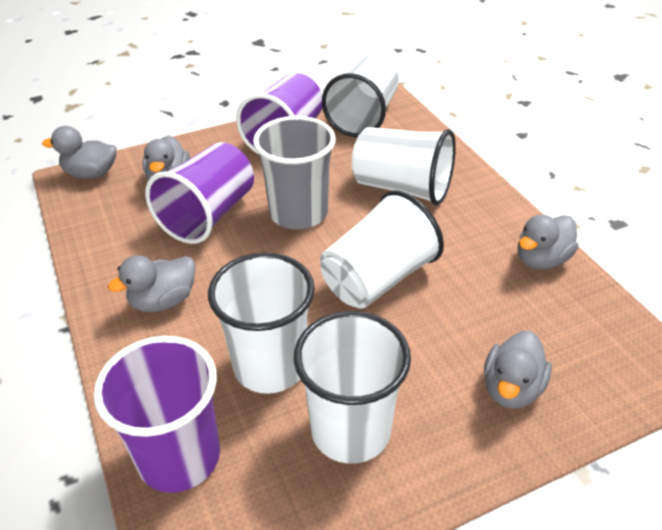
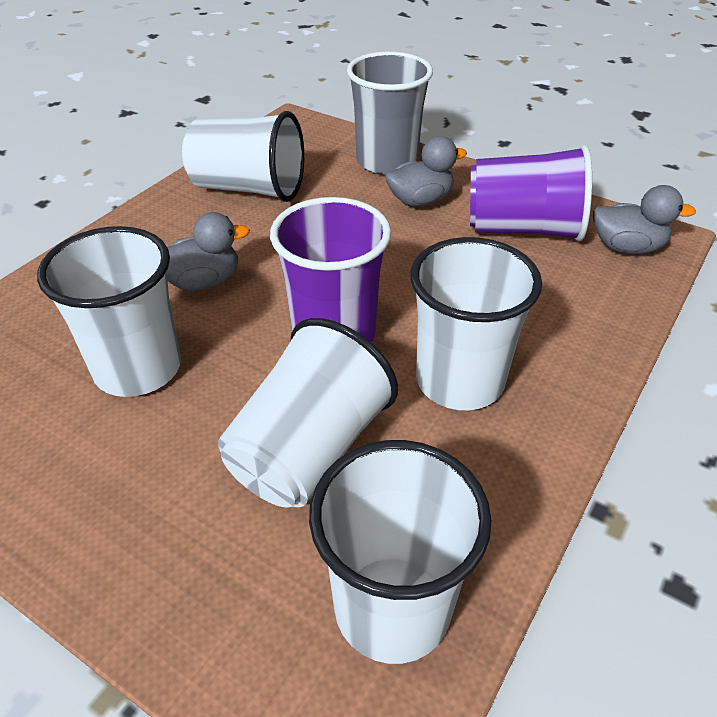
grey duck: [42,126,116,179] [108,255,196,312] [142,135,190,180] [484,331,552,409] [518,215,579,270] = 5 -> [167,212,250,291] [385,136,467,207] [593,185,696,254] = 3
purple cup: [94,336,220,493] [145,142,254,244] [236,73,322,155] = 3 -> [270,197,391,343] [470,145,592,241] = 2

